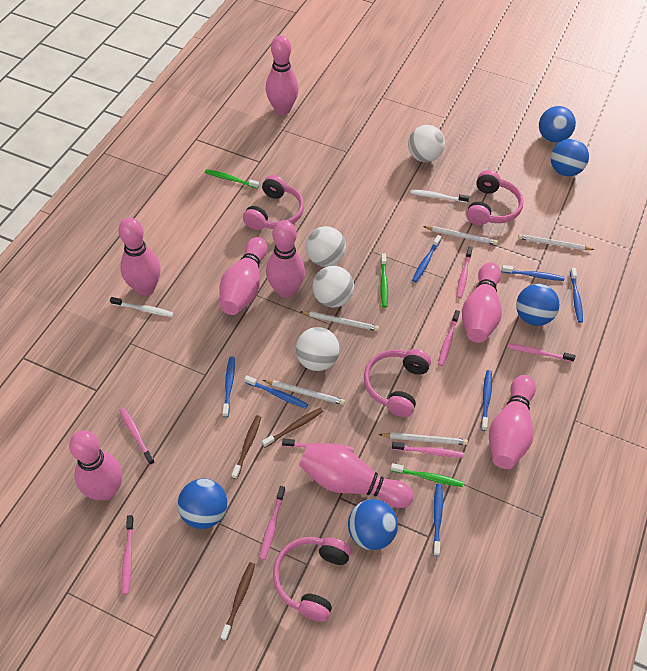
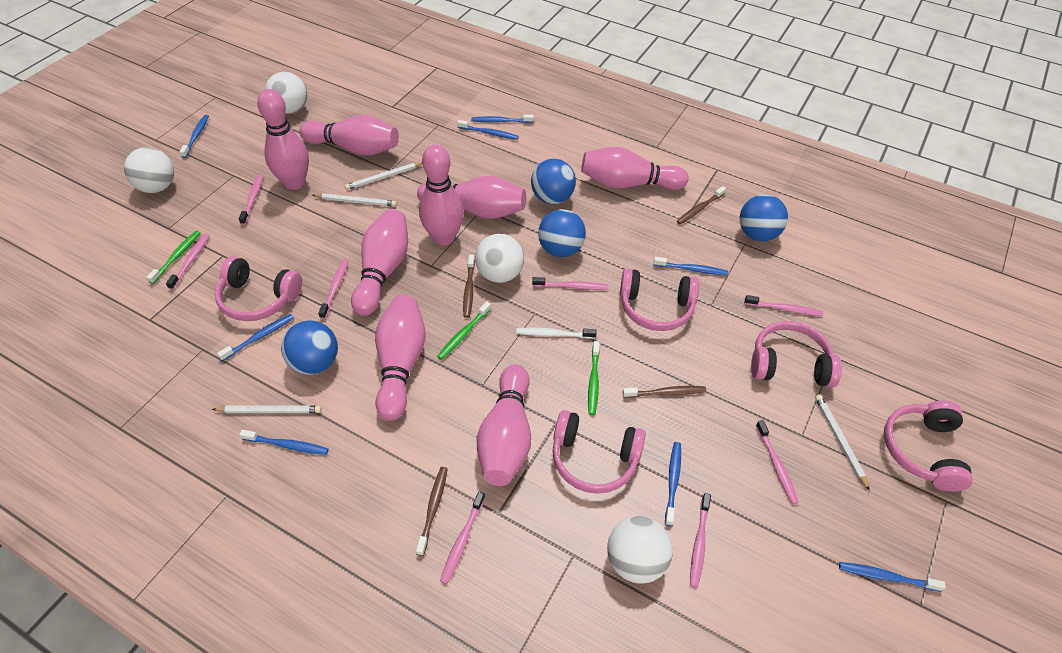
blue ball: [178,479,227,529] [348,499,398,550] [516,284,560,326] [539,106,576,143] [551,139,589,176] = 5 -> [281,321,338,375] [531,159,576,204] [538,209,586,257] [740,194,788,241] = 4
blue toothbrush: [223,356,235,417] [245,375,308,409] [412,235,441,282] [433,484,443,556] [481,370,492,431] [502,265,564,281] [570,268,583,323] = 7 -> [180,115,209,158] [217,314,294,361] [240,430,329,455] [457,120,519,140] [471,115,534,123] [653,257,728,275] [665,442,681,526] [839,562,946,592] = 8
brown toothbrush: [220,562,255,641] [232,415,261,479] [262,408,323,448] = 3 -> [416,467,448,556] [463,255,475,318] [622,386,706,398] [677,186,726,224] = 4
pink headphones: [243,175,304,230] [273,537,351,622] [364,349,431,417] [466,170,524,225] = 4 -> [215,256,302,321] [553,410,646,494] [620,269,699,331] [751,321,842,388] [884,400,973,492] = 5
white pencil: [263,380,345,405] [300,311,379,331] [379,432,468,445] [423,226,498,245] [518,234,594,250] = 5 -> [212,406,322,413] [313,193,397,207] [345,162,422,190] [815,394,870,491] = 4
white toothbrush: [110,297,174,317] [410,190,469,203] = 2 -> [516,328,597,339] = 1

